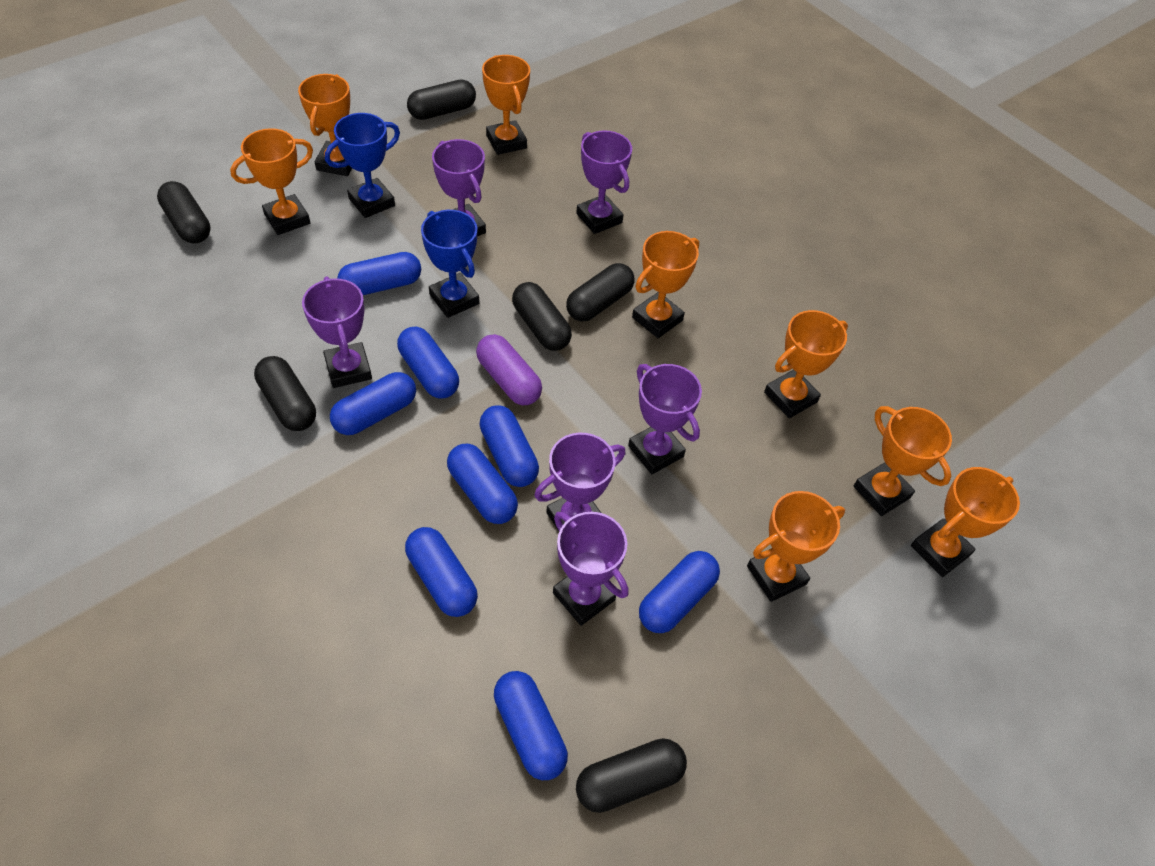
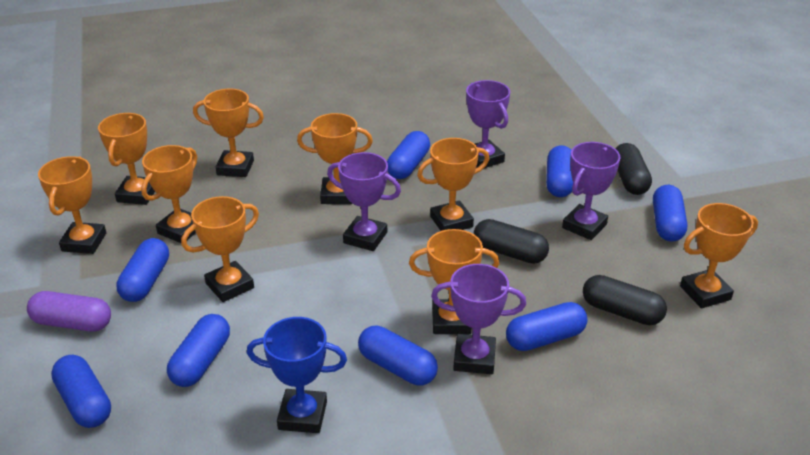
black capsule: [157,181,211,243] [254,356,316,431] [407,80,476,120] [512,282,572,351] [566,263,634,322] [576,738,687,813] = 6 -> [474,219,549,264] [583,275,667,325] [615,143,652,195] = 3
blue trophy: [325,113,400,218] [421,210,479,318] = 2 -> [247,317,347,433] = 1
orange trophy: [230,128,313,235] [298,74,352,176] [482,55,530,155] [632,231,699,338] [747,491,845,602] [764,310,848,418] [854,406,952,516] [911,467,1020,577] = 8 -> [38,156,106,254] [98,113,155,205] [141,145,197,243] [181,196,259,302] [193,89,264,177] [297,113,373,204] [409,229,499,334] [417,138,489,231] [680,203,758,308] = 9
purple trophy: [302,277,372,388] [432,139,486,236] [534,433,625,531] [553,512,629,626] [576,130,632,234] [628,364,702,474] = 6 -> [327,152,401,251] [431,264,526,374] [466,80,510,168] [562,142,620,240] = 4

